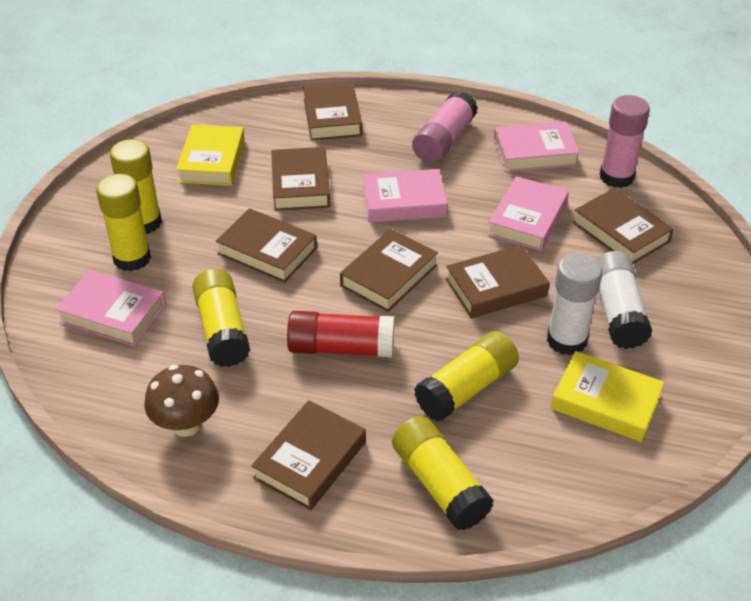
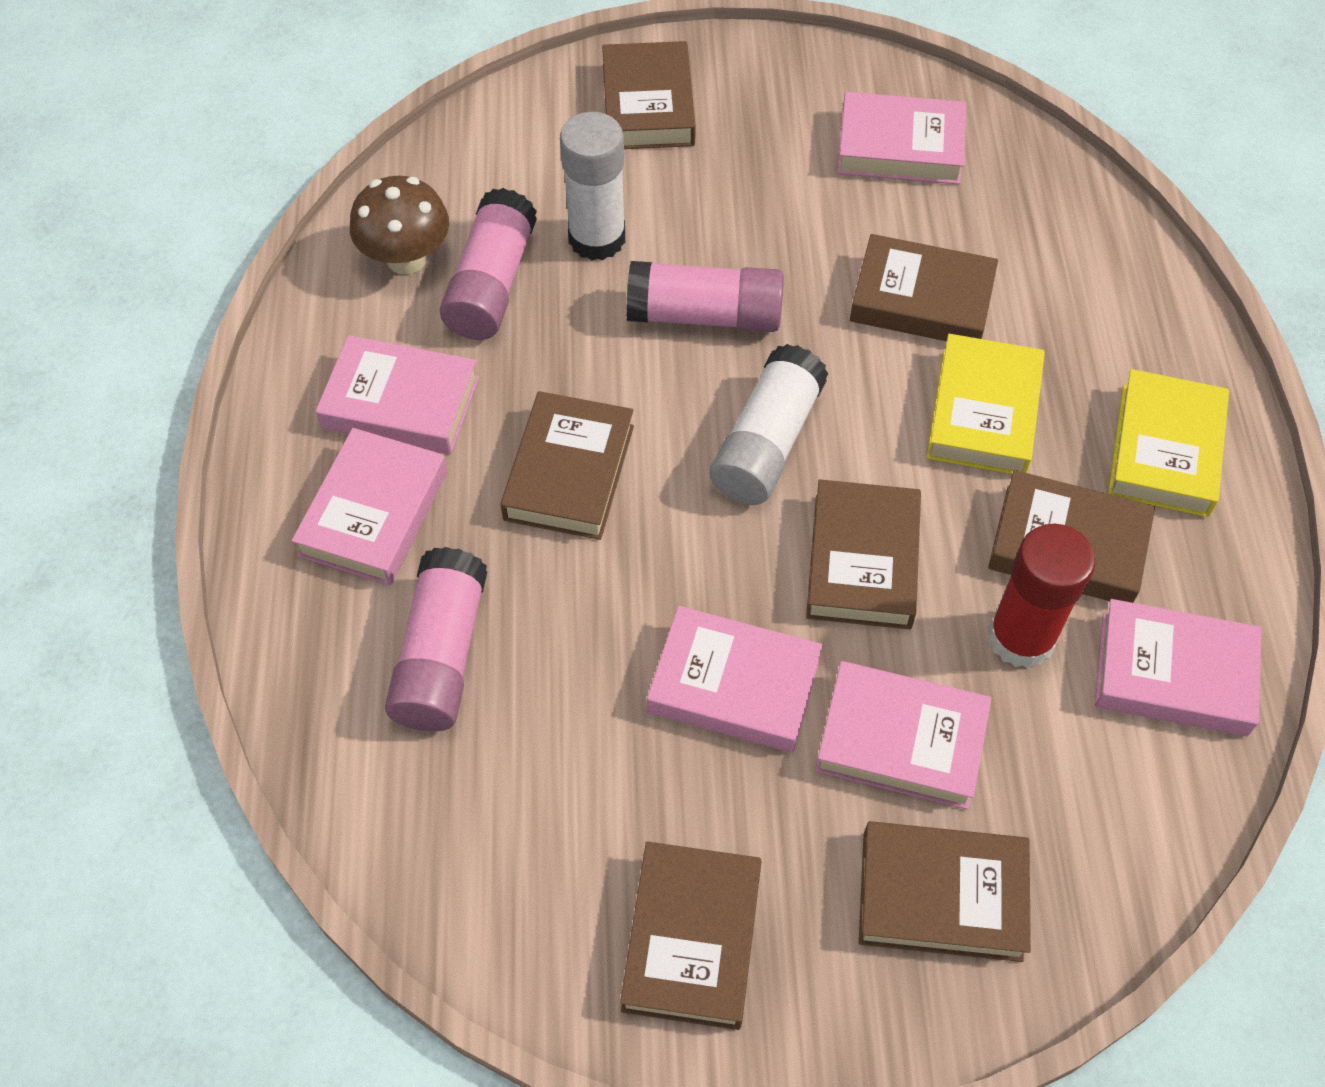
pink book: [55,270,166,346] [363,169,448,223] [487,176,569,251] [494,121,580,172] = 4 -> [291,428,448,585] [316,335,479,454] [647,606,823,752] [815,661,992,809] [837,92,966,184] [1095,599,1262,736] = 6
pink glue stick: [412,91,478,163] [600,95,650,188] = 2 -> [385,547,487,731] [440,188,537,340] [626,261,784,332] = 3
yellow glue stick: [96,174,151,272] [110,139,162,234] [192,268,251,367] [392,416,493,530] [414,331,519,421] = 5 -> none = 0

